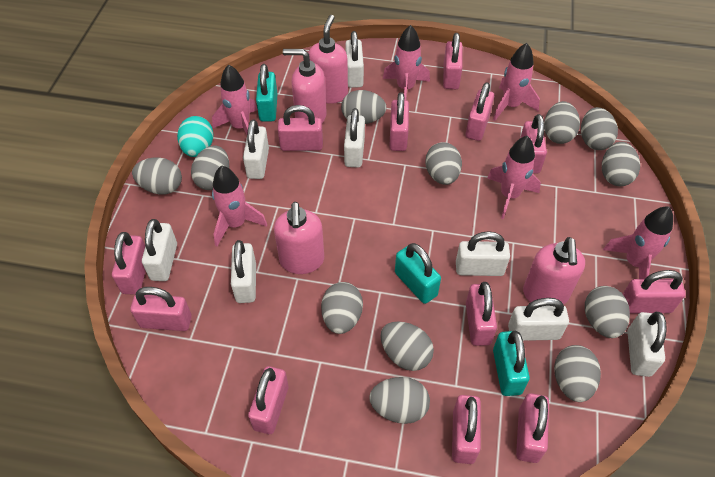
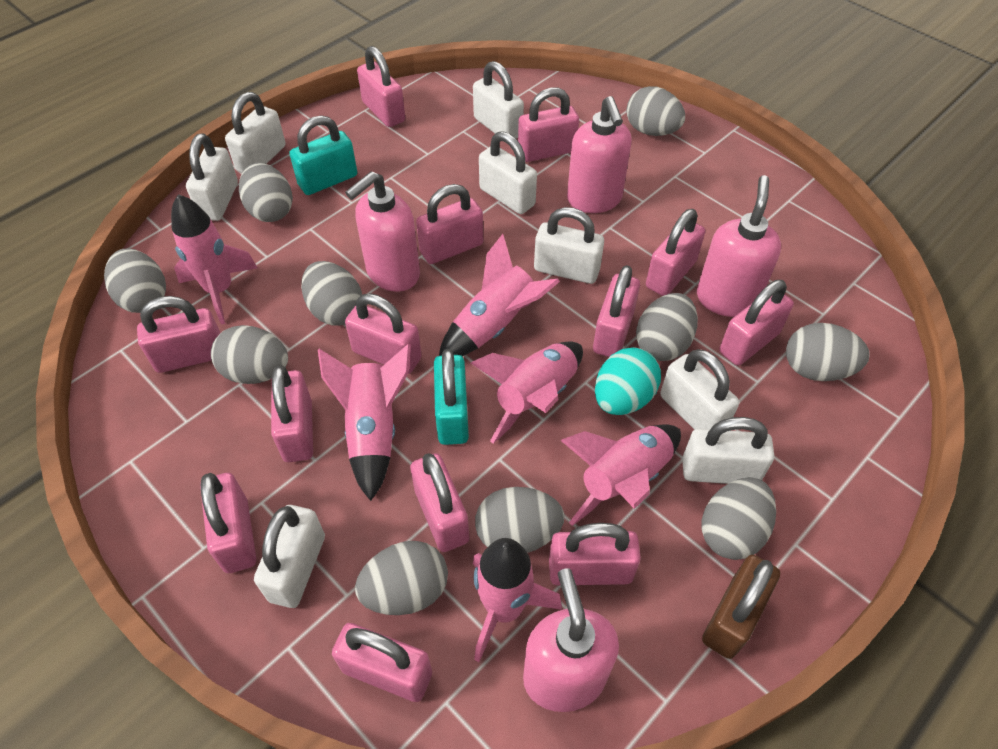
brown padlock: none = 0 -> [702,555,780,659] = 1
grey egg: [132,158,182,195] [191,145,229,190] [321,282,363,334] [341,90,386,124] [369,377,430,424] [381,321,434,371] [425,142,462,185] [544,101,580,144] [554,345,601,402] [581,107,618,150] [585,286,630,338] [602,142,640,186] = 12 -> [104,249,166,313] [211,325,288,384] [239,163,293,222] [301,261,362,325] [355,541,448,615] [475,487,564,553] [626,86,685,136] [636,293,698,361] [702,477,776,560] [786,323,870,381] = 10
pink padlock: [112,232,146,295] [130,287,192,331] [248,366,288,434] [278,105,323,151] [389,92,409,151] [443,33,463,89] [452,395,481,464] [466,82,494,141] [466,282,497,346] [516,393,549,463] [520,114,547,174] [623,270,686,313] = 12 -> [137,296,220,373] [200,473,256,573] [271,365,313,462] [332,623,432,702] [345,293,422,374] [357,46,405,127] [410,453,469,552] [416,184,483,264] [518,87,579,162] [549,523,641,585] [593,265,640,357] [646,209,705,296] [719,280,794,366] = 13
turquoise padlock: [256,64,278,122] [395,243,441,304] [493,331,530,396] = 3 -> [289,115,357,195] [434,349,469,445] = 2

